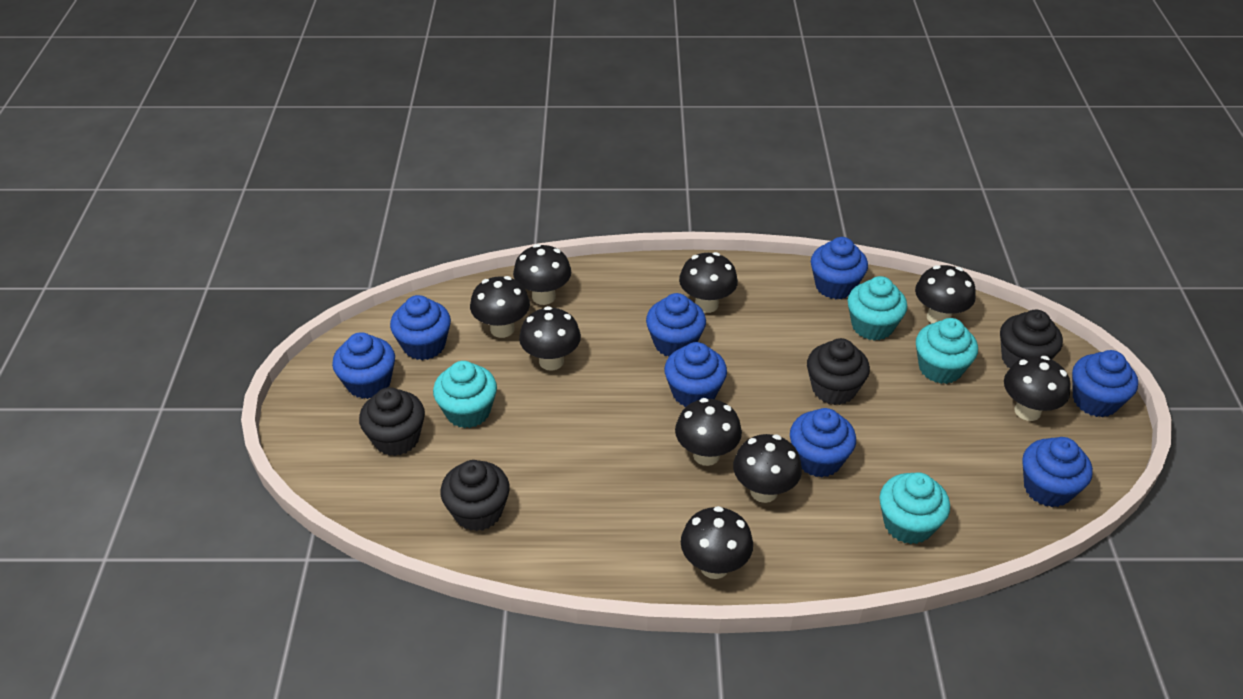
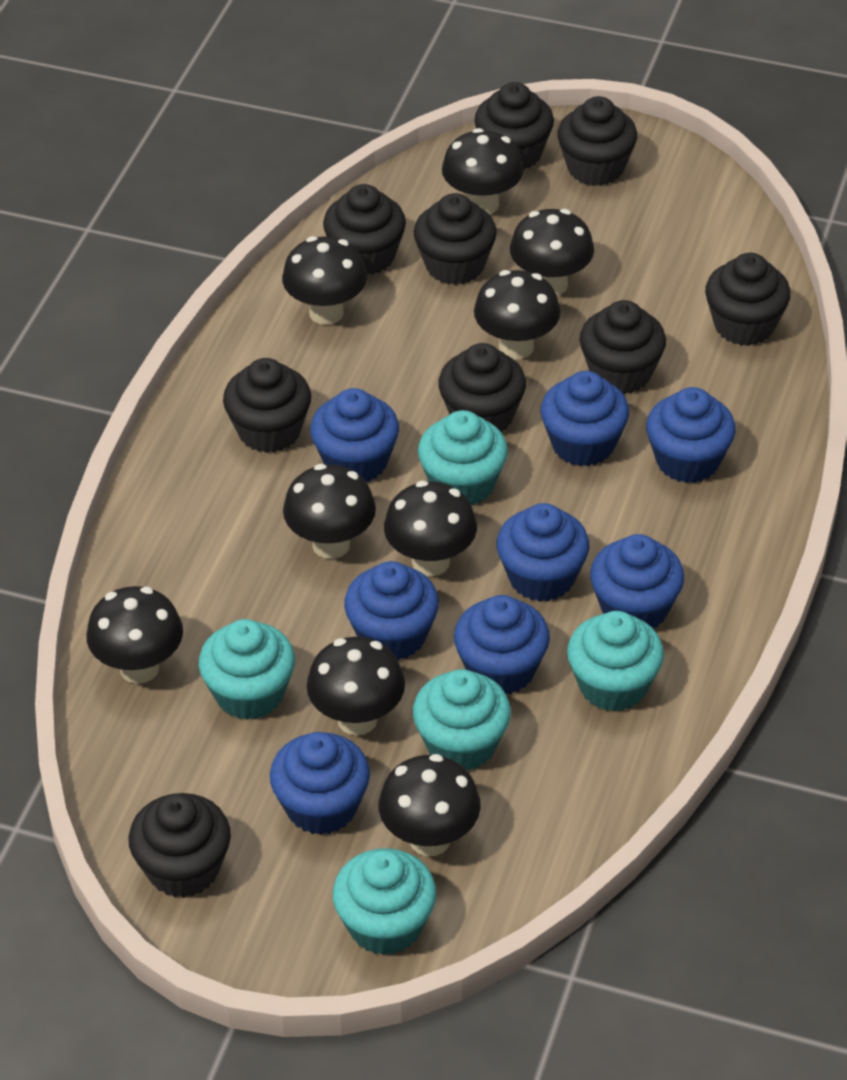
black cupcake: [359,387,425,456] [440,460,510,531] [807,338,870,405] [1000,310,1063,368] = 4 -> [128,793,231,898] [223,358,311,453] [323,184,406,275] [414,193,497,285] [438,343,526,432] [474,82,554,170] [557,96,637,186] [579,300,666,394] [705,253,791,346] = 9
turquoise cupcake: [433,361,497,428] [848,276,907,341] [879,472,950,544] [916,318,978,384] = 4 -> [199,619,295,720] [333,848,437,955] [413,669,511,770] [418,410,508,506] [567,611,664,712] = 5

